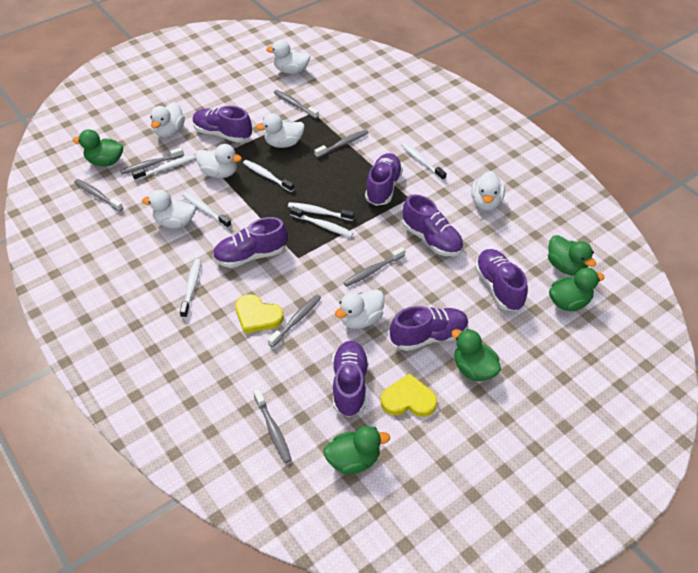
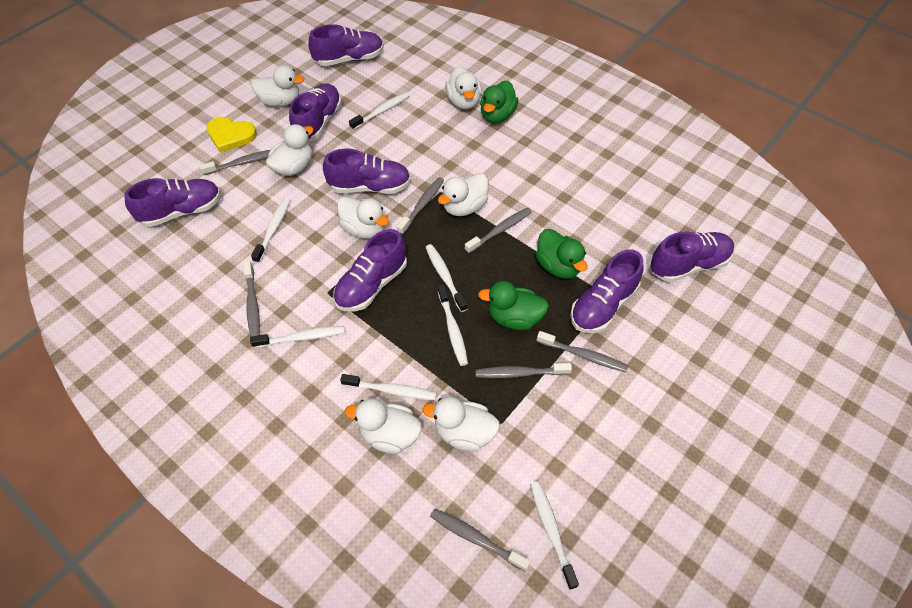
green duck: [73,129,123,166] [323,426,390,475] [451,329,501,381] [548,235,596,275] [549,267,605,311] = 5 -> [478,281,549,330] [480,81,518,123] [535,229,588,279] = 3
yellow heart: [235,294,284,334] [381,373,437,417] = 2 -> [206,117,257,152] = 1

